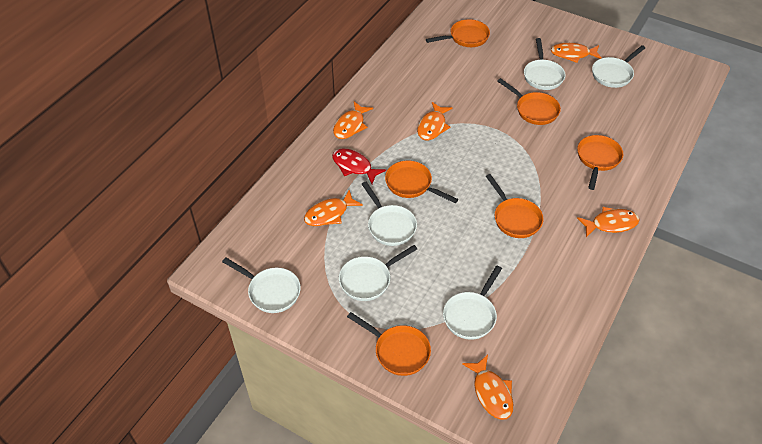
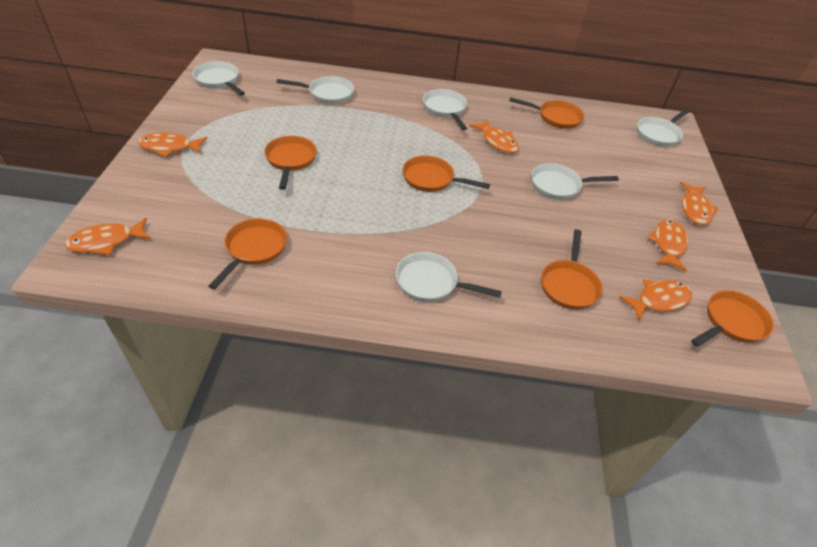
red fish: [332,148,386,184] = 1 -> none = 0

